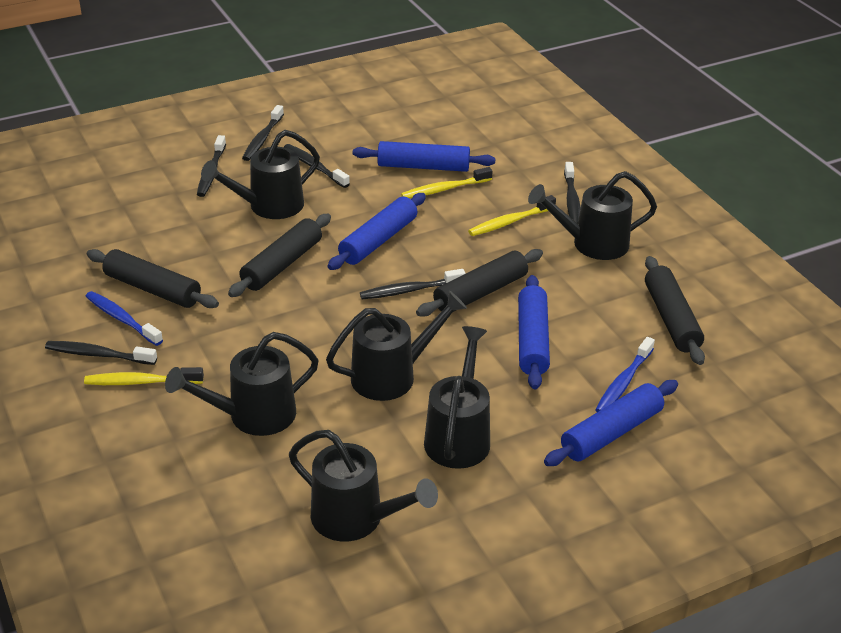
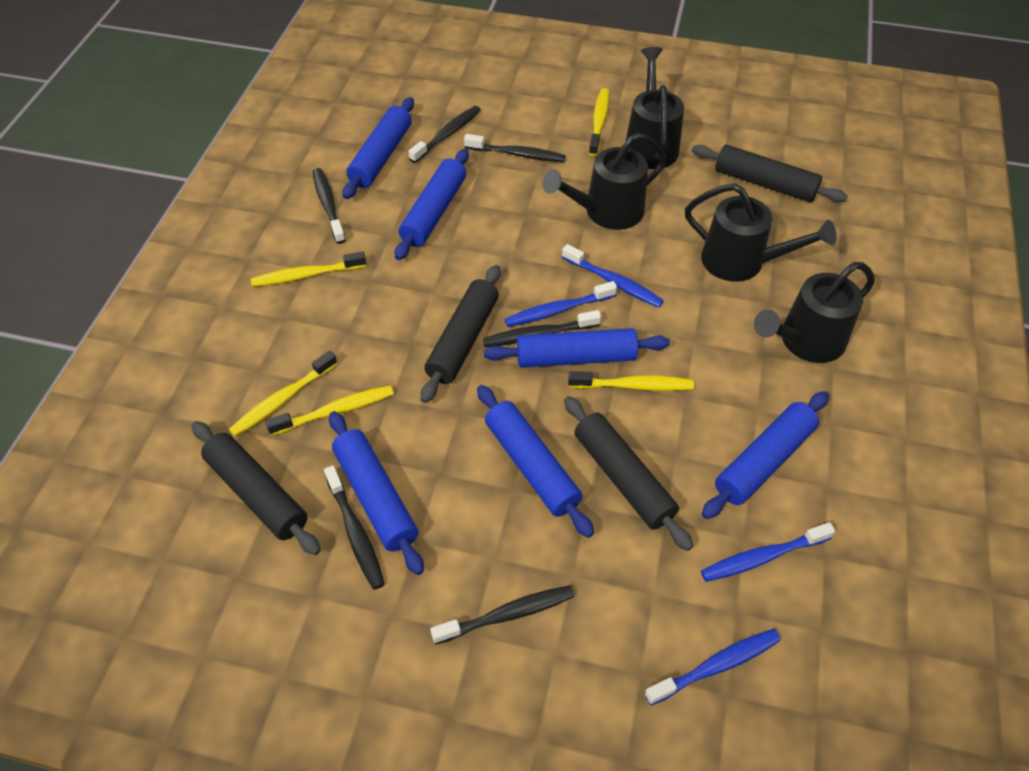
black watering can: [165,332,319,436] [201,130,320,219] [289,430,438,542] [326,291,467,401] [424,326,490,469] [528,171,657,260] = 6 -> [543,133,667,230] [625,47,684,169] [685,183,837,282] [754,262,875,363] = 4
blue rolling pin: [328,193,426,270] [353,141,496,172] [518,275,550,389] [544,380,678,466] = 4 -> [329,411,424,575] [342,97,414,199] [395,149,469,260] [477,385,594,538] [484,328,670,368] [702,391,829,519] = 6
blue toothbrush: [85,291,163,346] [595,337,655,412] = 2 -> [505,281,617,327] [562,244,664,308] [645,629,781,705] [701,522,835,582] = 4
yellow toothbrush: [84,367,204,385] [401,167,493,198] [468,195,556,236] = 3 -> [229,351,337,437] [251,251,366,287] [265,385,394,436] [568,371,694,391] [589,88,609,156] = 5

